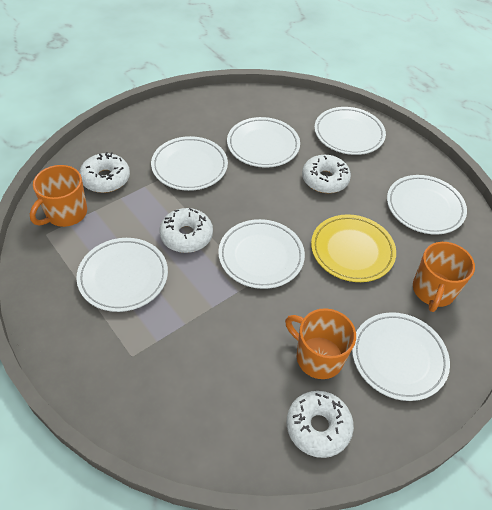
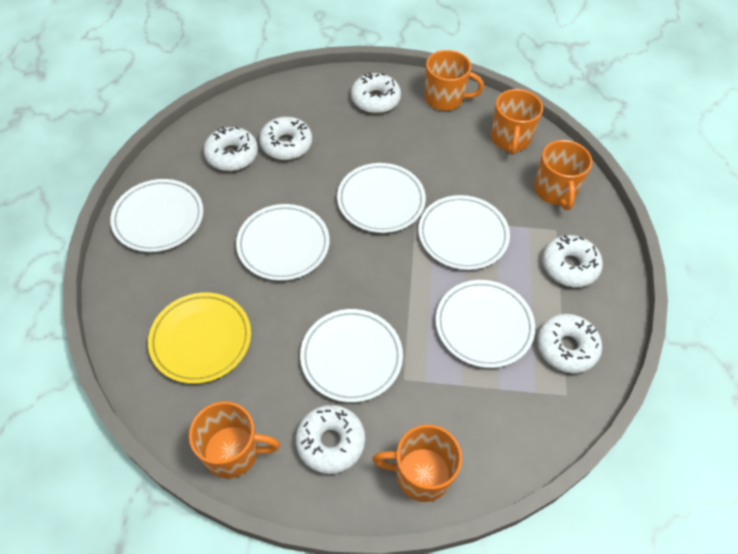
orange mug: [30,165,87,227] [285,308,356,379] [413,242,475,312] = 3 -> [189,401,280,478] [372,425,462,502] [425,50,484,111] [491,89,543,155] [534,140,592,210] = 5
white donut: [79,152,130,193] [159,208,213,253] [286,391,354,458] [302,155,351,193] = 4 -> [203,127,258,171] [259,117,312,160] [296,405,365,474] [351,72,401,114] [537,314,602,373] [542,235,603,287] = 6
white plate: [76,238,168,312] [151,136,228,191] [218,219,305,289] [227,117,300,167] [314,107,386,155] [352,312,450,401] [387,175,467,235] = 7 -> [110,179,203,252] [236,204,330,281] [300,309,403,403] [337,163,426,233] [418,195,510,270] [436,280,535,368] = 6

